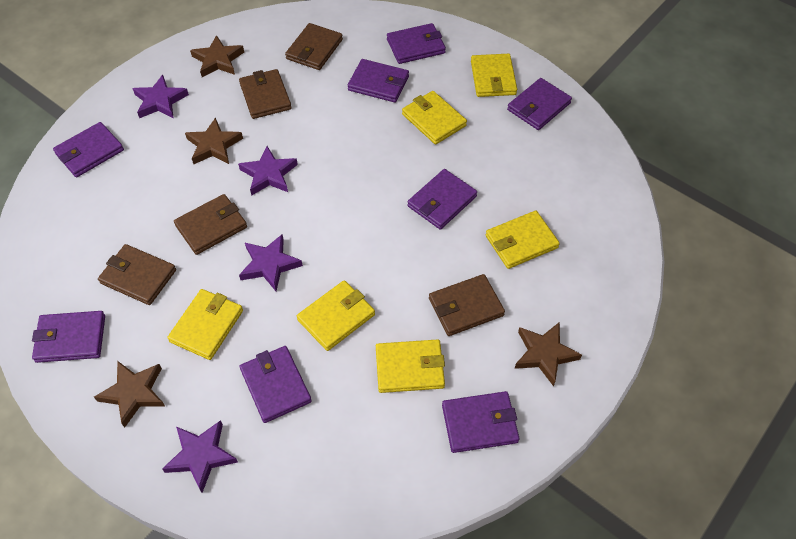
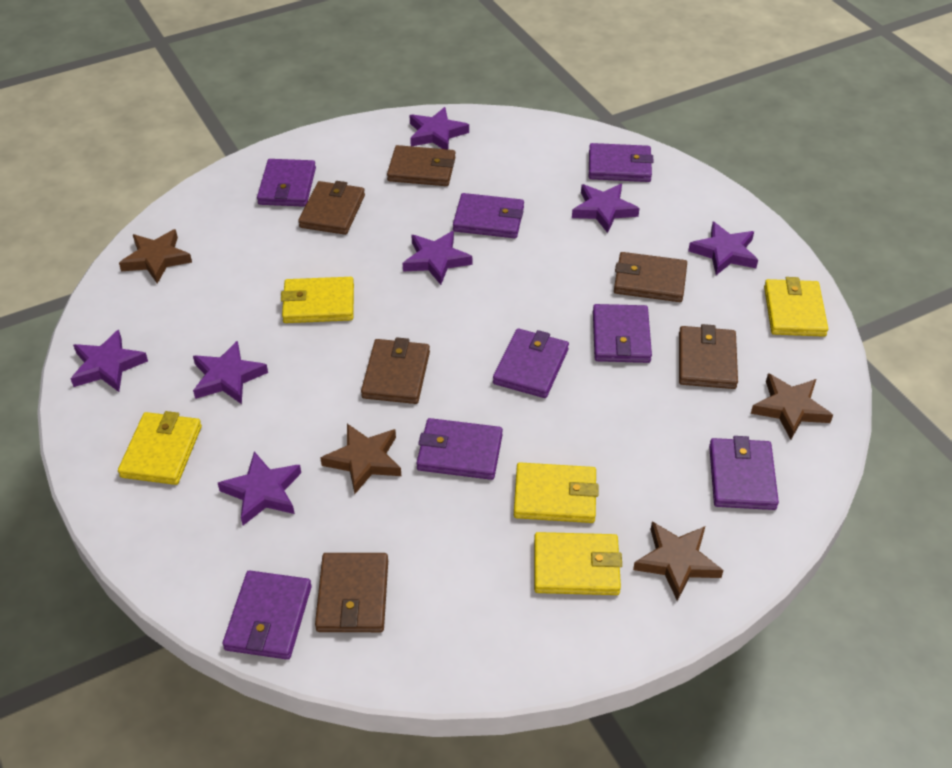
brown wallet: [98,244,176,305] [174,194,247,255] [239,69,292,119] [285,23,343,70] [429,274,505,336] = 5 -> [298,181,365,235] [315,553,388,632] [361,337,430,404] [387,145,456,186] [614,252,687,302] [679,324,738,389] = 6
purple star: [132,75,189,119] [162,420,238,493] [238,146,298,196] [239,234,303,291] = 4 -> [71,330,148,392] [193,341,268,404] [218,451,301,525] [403,231,472,285] [409,107,469,149] [572,184,640,233] [688,221,758,275] = 7
yellow wallet: [167,289,243,360] [297,280,375,351] [376,339,445,393] [402,91,467,145] [471,54,517,97] [486,211,560,269] = 6 -> [118,411,202,485] [281,277,354,323] [514,463,599,523] [534,532,622,595] [764,277,828,337] = 5

